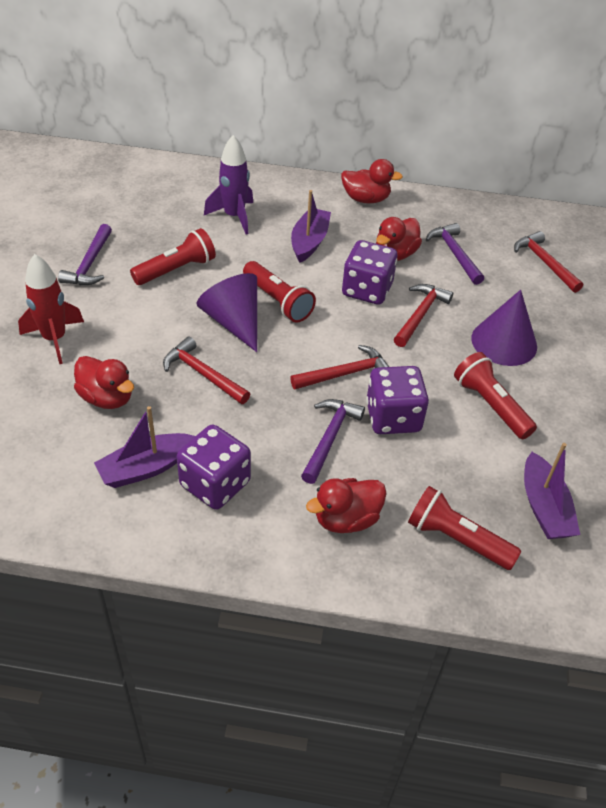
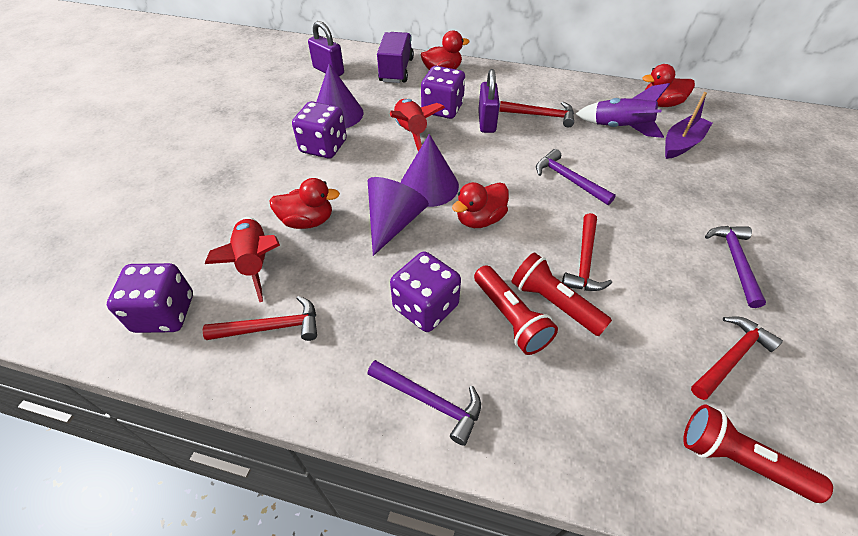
purple boat: [94,406,195,488] [291,190,331,263] [524,443,580,539] = 3 -> [665,92,712,159] = 1
purple cone: [197,273,257,352] [471,290,537,366] = 2 -> [316,63,363,128] [368,177,429,256] [401,134,459,207] = 3
purple dice: [177,425,251,510] [342,240,397,305] [366,366,429,434] = 3 -> [107,263,193,333] [292,101,347,159] [390,251,461,332] [421,66,465,119] = 4
purple padlock: none = 0 -> [308,21,344,76] [478,69,500,133] = 2
purple truck: none = 0 -> [377,32,414,83] = 1
red flashlight: [130,228,216,285] [243,261,316,323] [408,486,521,570] [454,352,537,439] = 4 -> [474,265,558,355] [511,252,612,336] [683,404,833,503] = 3
red rocket: [18,254,84,364] = 1 -> [205,217,280,303] [390,99,445,152] = 2

